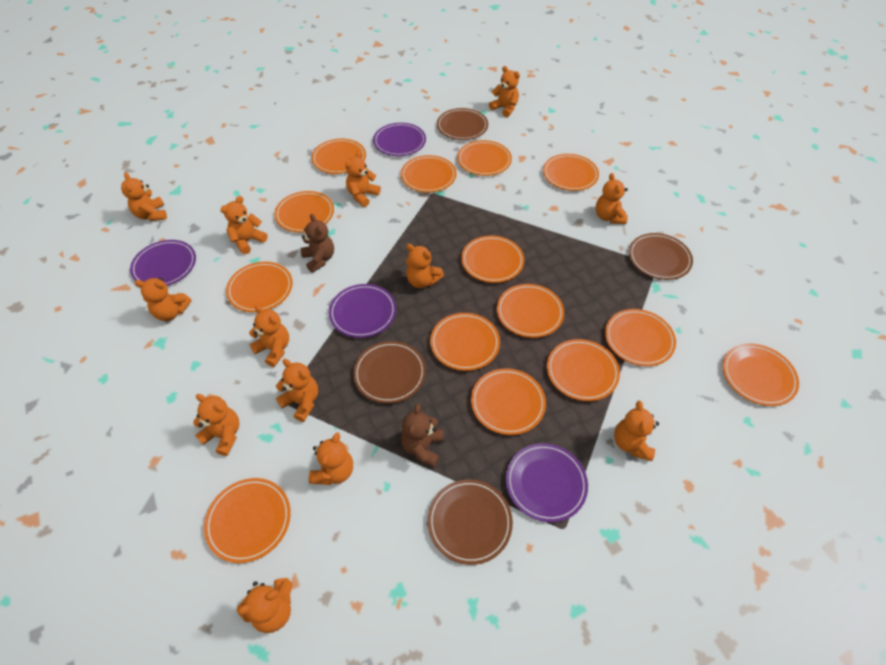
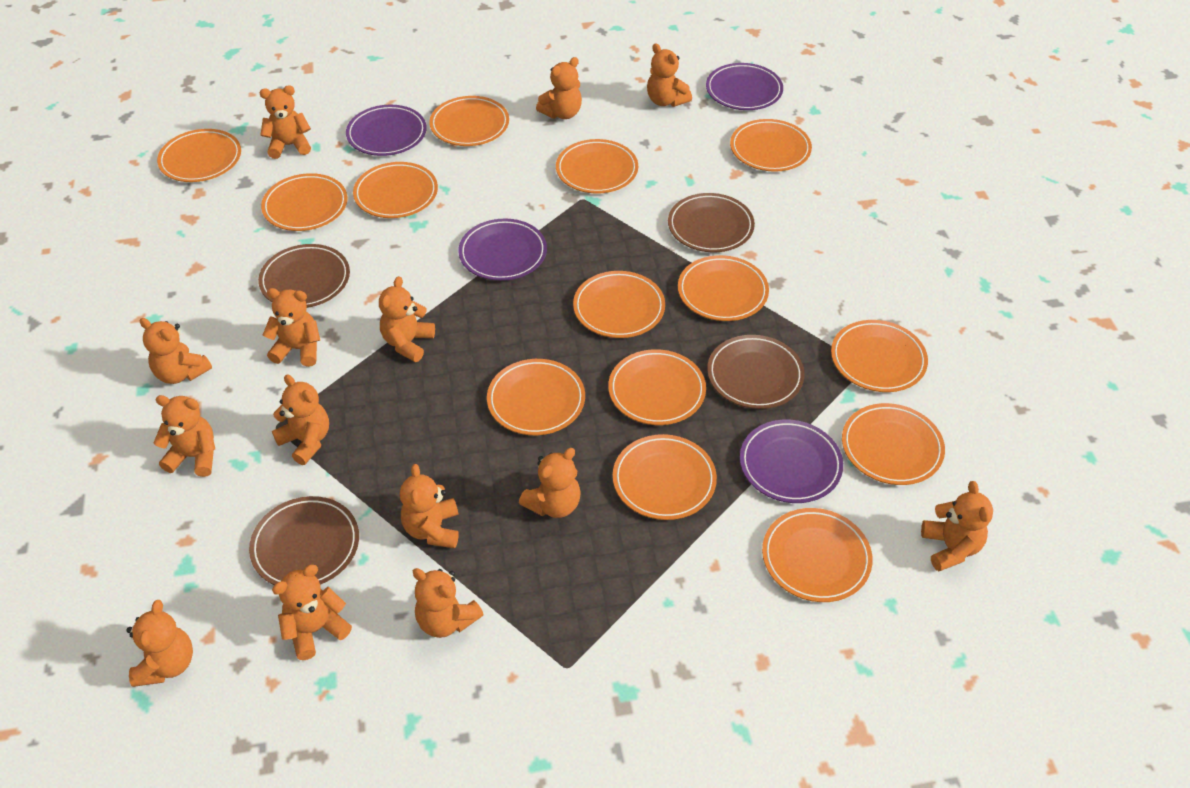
brown teddy bear: [300,214,334,273] [401,404,443,467] = 2 -> none = 0
orange teddy bear: [121,172,167,221] [135,278,191,321] [193,394,240,456] [220,196,268,254] [237,578,293,633] [249,305,289,367] [276,359,318,422] [309,432,353,485] [346,151,381,207] [406,244,444,288] [489,66,520,117] [595,173,628,224] [614,401,659,461] = 13 -> [127,600,193,687] [140,318,212,384] [154,395,215,477] [260,85,311,159] [263,288,320,367] [272,375,329,465] [272,565,352,660] [379,276,435,362] [400,464,459,548] [413,568,484,638] [519,448,581,518] [536,57,582,119] [647,43,692,107] [921,481,993,571] = 14

